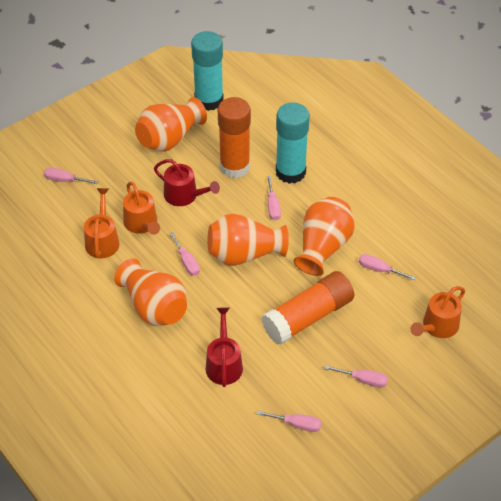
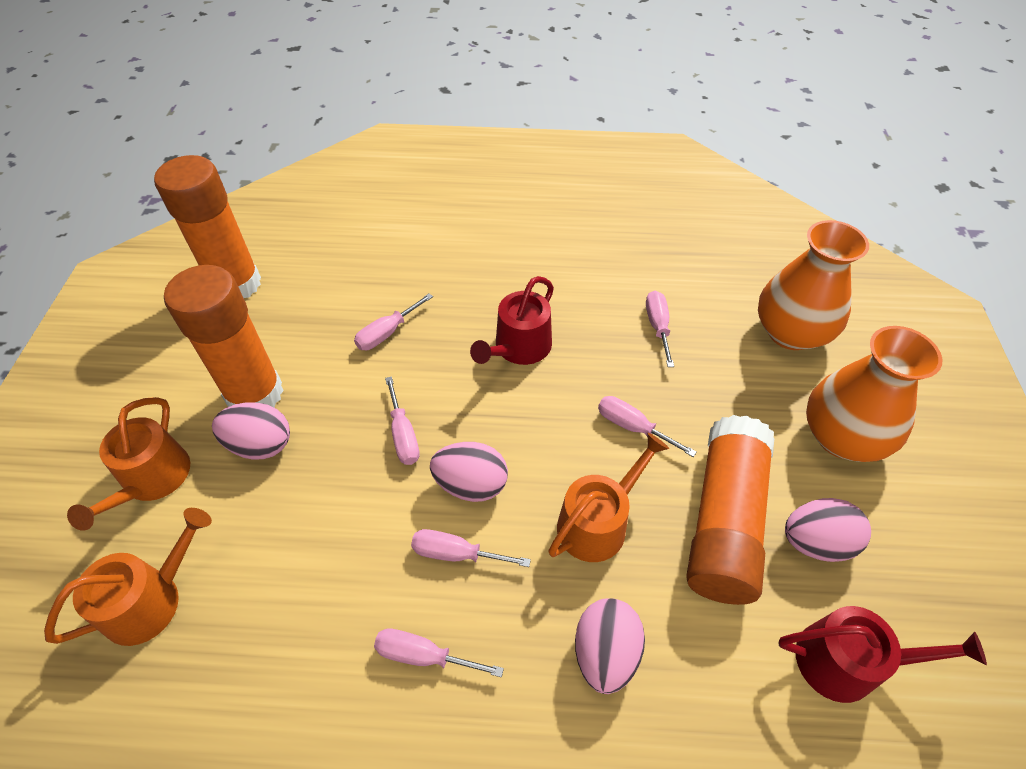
orange glue stick: [218,97,251,178] [261,271,354,345] = 2 -> [154,155,261,298] [164,265,284,407] [686,415,774,605] = 3
orange vase: [114,258,187,326] [135,97,207,152] [207,214,289,266] [294,197,355,276] = 4 -> [758,220,869,350] [806,326,942,462] = 2
pink egg: none = 0 -> [212,403,290,460] [430,442,508,502] [575,598,645,694] [785,498,871,562] = 4
turquoise glue stick: [191,31,224,111] [276,102,310,184] = 2 -> none = 0

